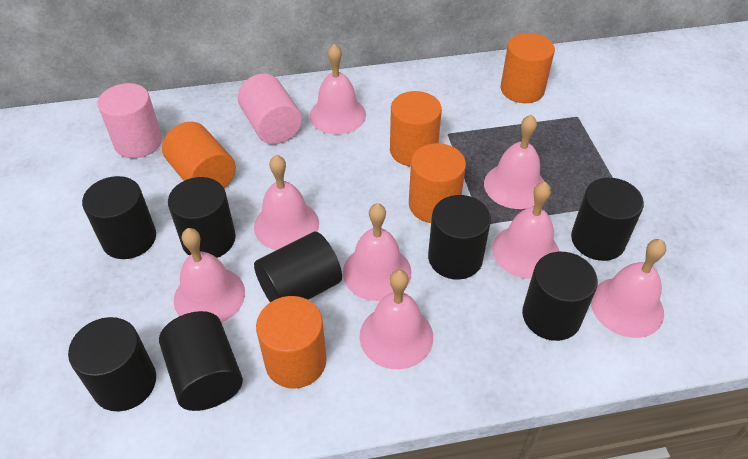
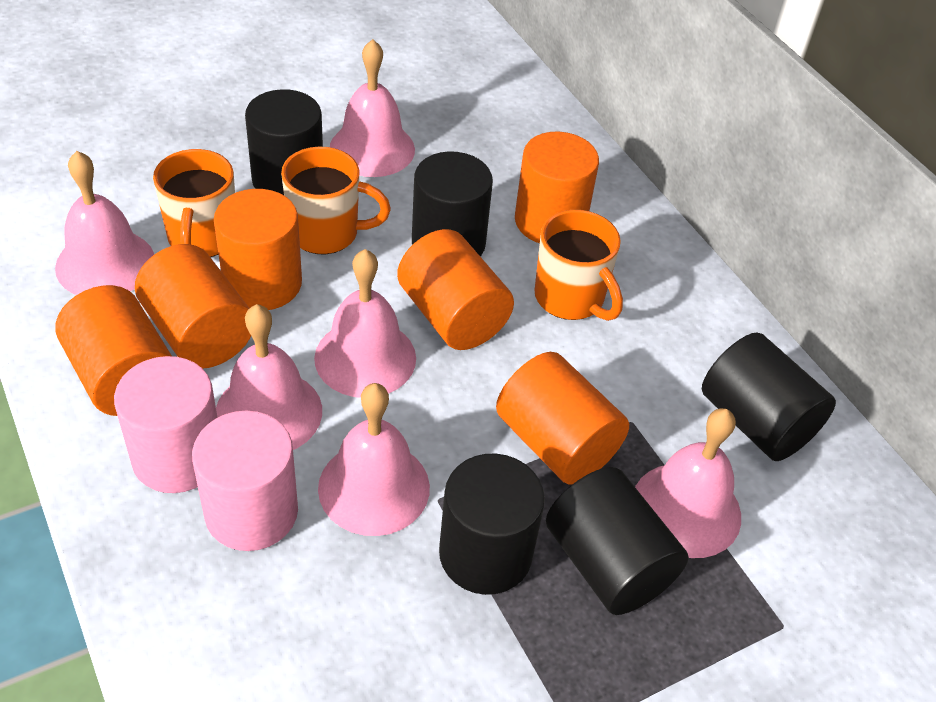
black cylinder: [68,317,156,411] [82,176,156,259] [159,311,243,411] [168,177,236,258] [254,232,342,302] [428,195,491,280] [522,252,598,341] [571,178,644,261] = 8 -> [245,89,323,195] [412,151,493,256] [439,454,545,595] [546,467,689,615] [702,332,836,461] = 5
orange cylinder: [162,122,236,188] [256,296,327,389] [390,91,442,167] [409,143,466,223] [501,33,555,103] = 5 -> [55,285,172,416] [135,244,251,369] [214,189,302,310] [397,229,514,350] [496,352,629,485] [515,132,599,243] = 6
orange mug: none = 0 -> [153,149,235,257] [281,147,391,254] [534,210,623,321] = 3
pink bell: [174,228,245,323] [254,155,319,250] [310,44,366,134] [343,203,412,301] [360,270,433,369] [484,115,544,209] [492,182,560,279] [591,239,666,338] = 8 -> [55,151,154,295] [216,304,322,450] [314,249,416,398] [318,383,430,536] [330,39,415,177] [635,408,741,558] = 6

